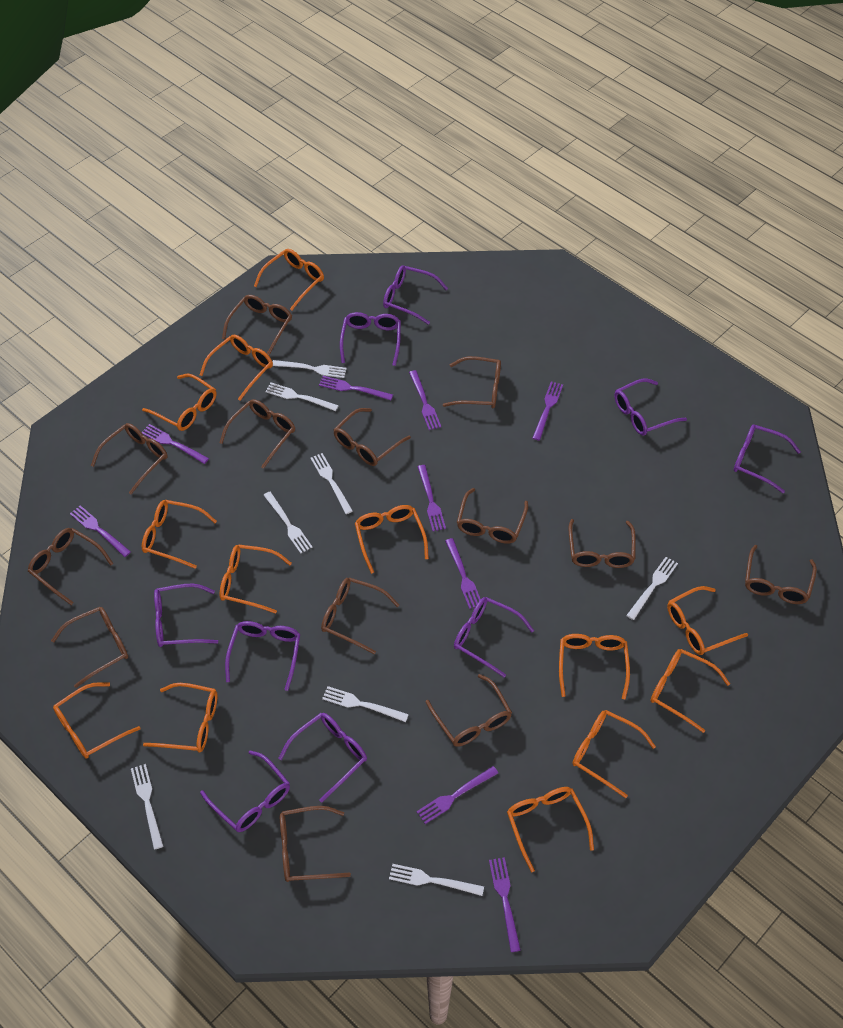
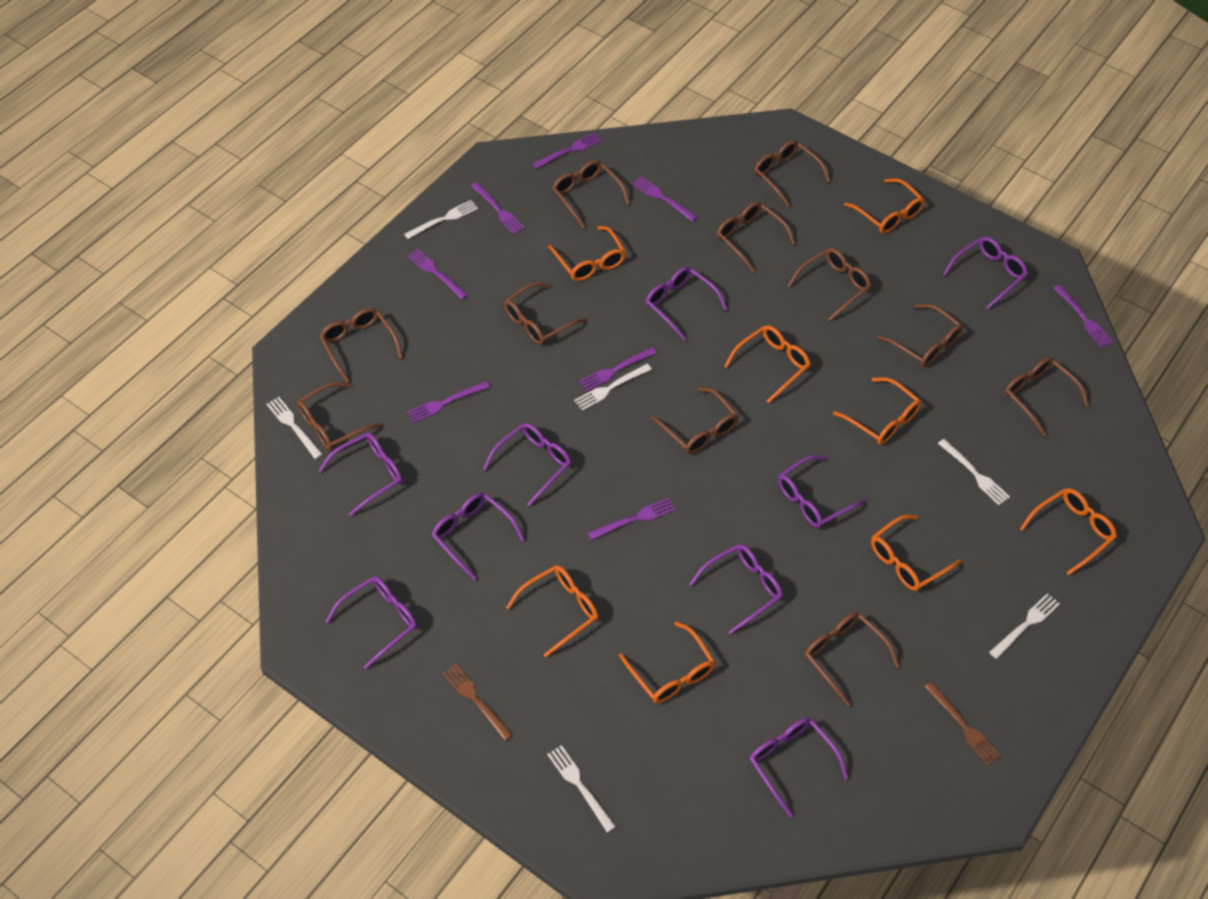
brown fork: none = 0 -> [442,664,513,741] [925,682,1001,766] = 2
brown glasses: [28,528,114,605] [51,607,128,688] [91,423,167,494] [220,399,295,469] [222,295,292,355] [280,806,351,882] [321,577,399,654] [333,408,411,466] [426,674,512,747] [443,356,501,408] [457,488,528,544] [569,519,636,568] [745,545,817,604] = 13 -> [297,382,382,450] [319,308,403,383] [504,282,586,345] [552,160,630,228] [651,387,739,454] [717,202,796,272] [754,140,831,208] [788,248,871,321] [805,612,900,707] [877,304,963,367] [1004,357,1089,436] = 11
orange glasses: [53,682,140,759] [142,374,216,431] [142,500,217,569] [143,683,218,752] [200,335,273,401] [220,544,292,614] [254,249,324,310] [355,505,429,574] [507,787,594,872] [559,634,630,699] [572,710,656,798] [650,649,730,733] [667,586,748,655] = 13 -> [506,565,598,657] [548,226,626,281] [619,622,715,703] [724,325,811,403] [833,377,921,445] [844,178,925,234] [871,515,962,591] [1020,488,1117,575] = 8
purple fork: [70,505,131,557] [141,424,209,464] [319,376,393,400] [409,370,441,430] [416,766,498,824] [418,465,446,531] [445,538,481,609] [489,857,521,952] [533,381,563,441] = 9 -> [407,249,468,299] [407,381,490,423] [471,182,525,234] [532,133,602,169] [579,347,657,391] [588,498,675,540] [632,177,697,222] [1054,285,1113,348] = 8
white fork: [131,764,163,850] [263,492,312,554] [265,383,339,411] [273,360,347,378] [310,453,353,514] [322,686,409,722] [389,864,484,896] [626,557,678,620] = 8 -> [267,397,323,459] [404,200,478,239] [547,745,616,833] [574,363,652,411] [938,439,1010,505] [989,593,1060,659] = 6

